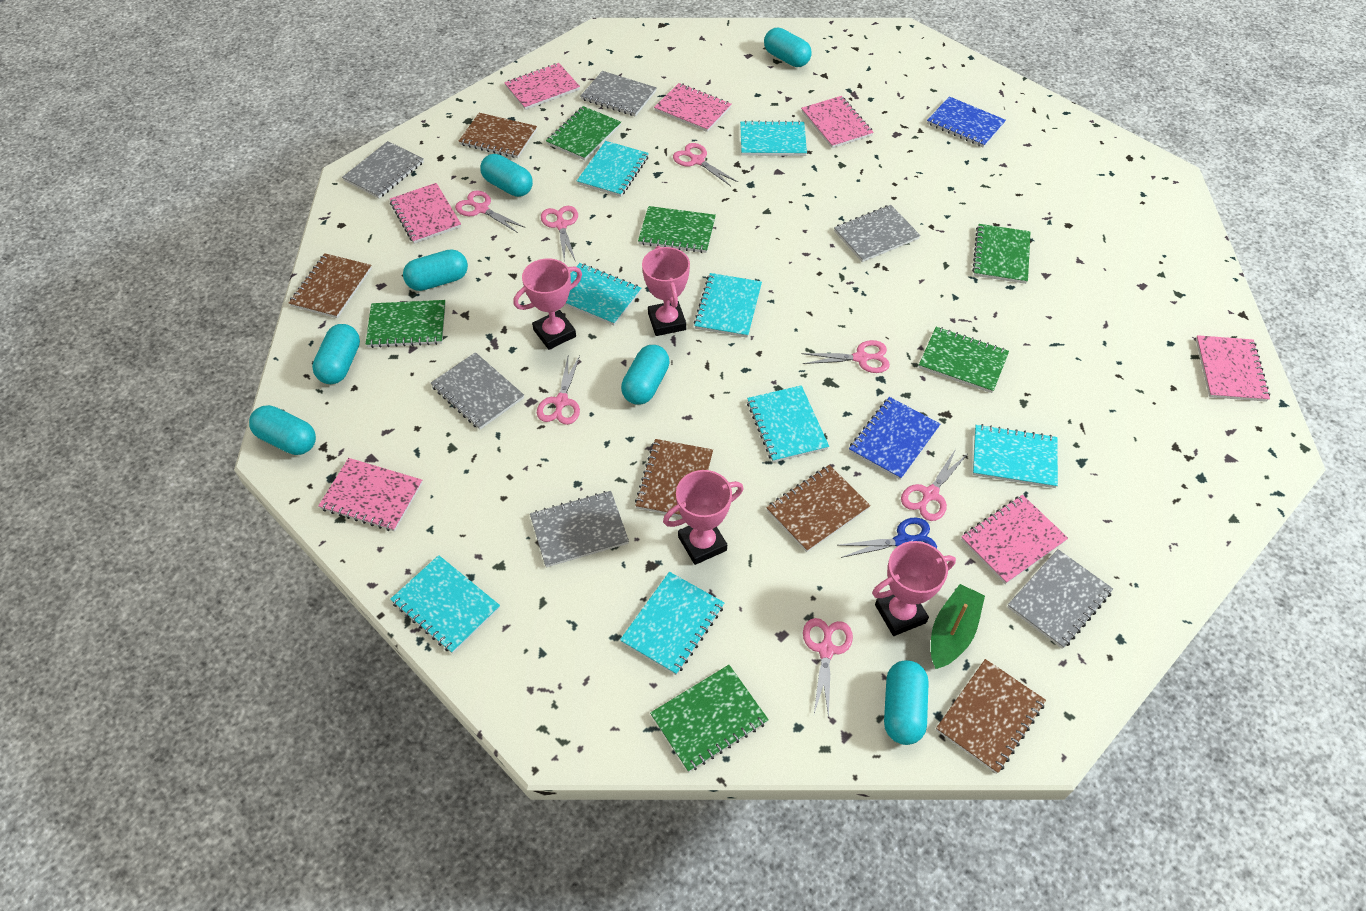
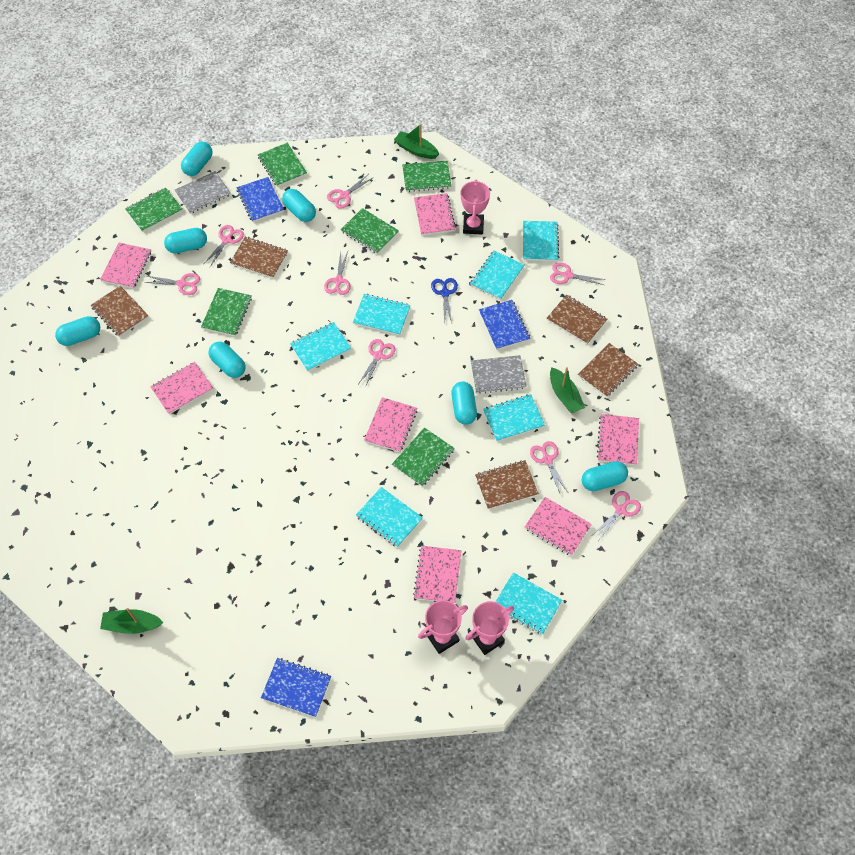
blue notebook: [849,397,940,480] [927,96,1006,148] = 2 -> [236,177,284,222] [261,658,331,717] [479,300,530,350] = 3
green boat: [931,584,985,669] = 1 -> [100,608,164,634] [394,124,439,159] [550,367,585,413] = 3
grey notebook: [342,141,424,198] [431,352,524,430] [530,491,629,567] [581,71,657,117] [834,205,921,262] [1007,549,1113,649] = 6 -> [175,171,231,214] [471,355,527,394] = 2
pink scissors: [455,191,525,233] [537,355,580,425] [541,206,578,262] [673,143,738,186] [802,340,890,373] [803,618,853,719] [901,449,967,521] = 7 -> [144,273,200,295] [204,225,244,267] [324,252,351,295] [327,175,372,209] [359,339,395,388] [530,441,568,495] [550,262,606,285] [594,491,641,540] = 8
pink trophy: [513,258,582,350] [642,246,690,336] [663,470,744,565] [872,541,956,636] = 4 -> [418,600,468,654] [461,179,490,235] [465,601,514,655] = 3
turquoise notebook: [390,555,500,654] [565,263,641,325] [577,141,649,197] [620,572,724,675] [694,273,762,338] [740,120,807,156] [747,385,829,463] [973,424,1058,488] = 8 -> [290,322,351,371] [353,294,411,336] [356,487,423,547] [470,250,524,300] [483,394,545,441] [495,572,562,635] [523,221,559,261] = 7

